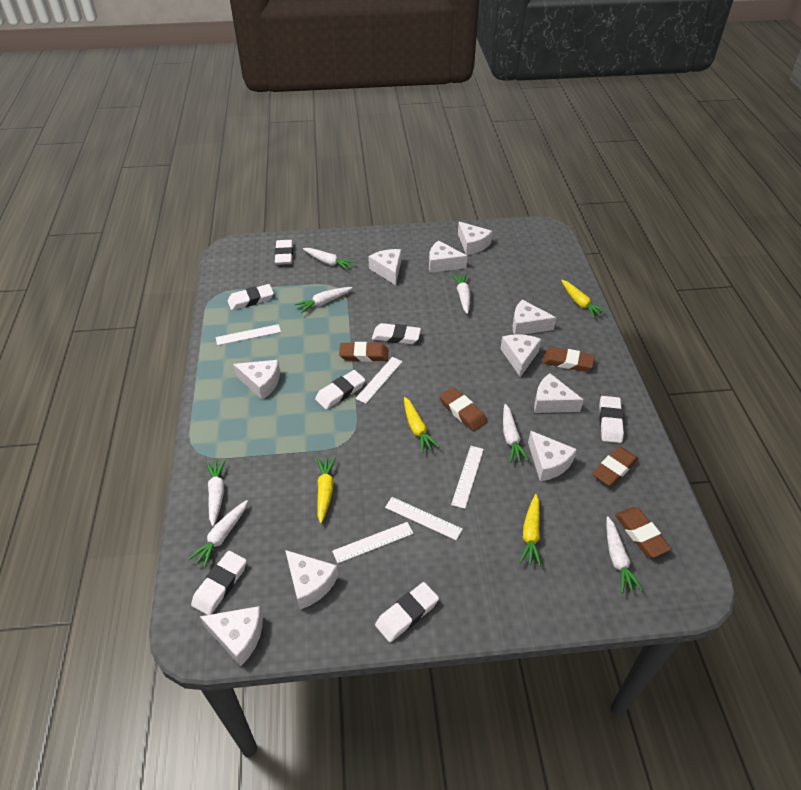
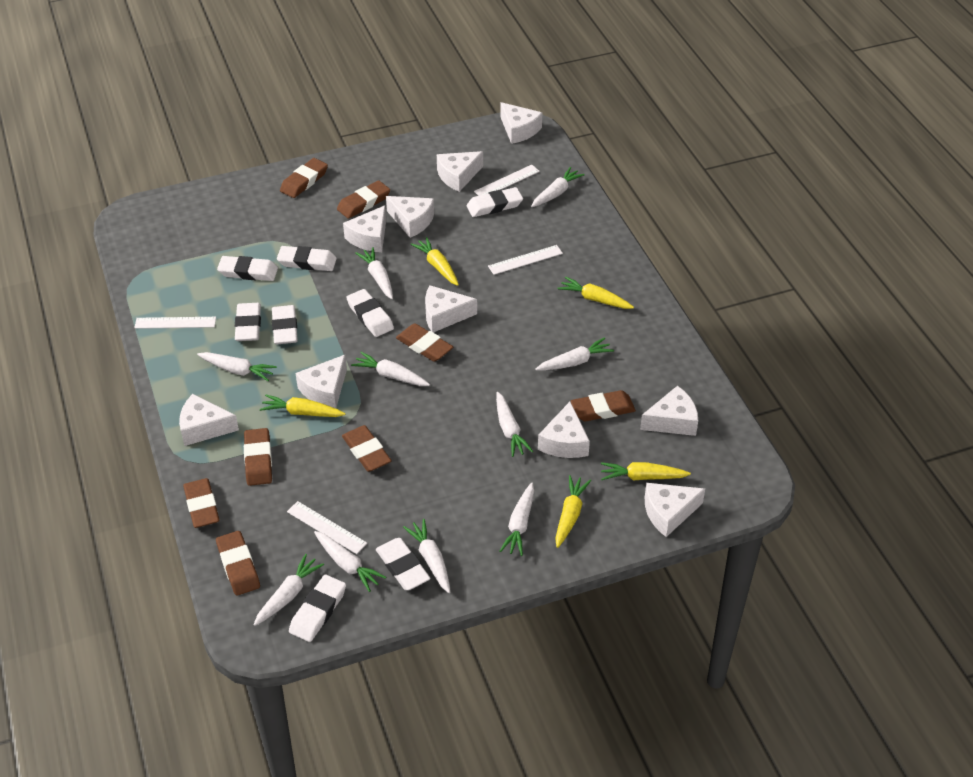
brown eraser: [339,342,388,362] [439,387,487,431] [542,347,595,371] [592,446,638,487] [615,507,671,558] = 5 -> [183,478,220,528] [216,531,260,596] [244,428,272,486] [280,158,328,198] [337,181,390,219] [342,425,392,472] [396,323,453,362] [571,390,636,422] = 8
white carrot: [188,500,248,568] [206,459,226,526] [294,287,353,313] [303,248,355,270] [451,273,470,314] [503,404,529,462] [606,516,643,593] = 7 -> [197,352,277,381] [253,554,324,626] [314,531,386,592] [351,352,430,386] [355,247,393,299] [403,519,450,593] [496,392,533,457] [500,483,534,556] [531,167,585,207] [535,338,614,371] = 10
white eraser: [191,551,246,615] [227,284,274,310] [275,240,293,265] [315,370,365,409] [372,323,421,344] [375,582,439,642] [599,396,624,443] = 7 -> [217,256,278,281] [235,303,261,341] [272,305,298,345] [277,246,337,271] [289,575,346,642] [346,289,394,337] [376,538,430,590] [466,187,523,217] = 8
white ruler: [216,324,281,345] [332,522,414,563] [355,357,403,404] [385,497,463,540] [451,446,484,509] = 5 -> [134,317,216,329] [287,501,367,554] [474,165,540,196] [488,245,563,275] = 4
yellow carrot: [317,457,336,524] [404,397,439,453] [519,494,541,566] [561,280,606,318] = 4 -> [260,394,345,417] [410,237,459,286] [555,475,591,548] [557,276,634,309] [601,462,691,481] = 5

